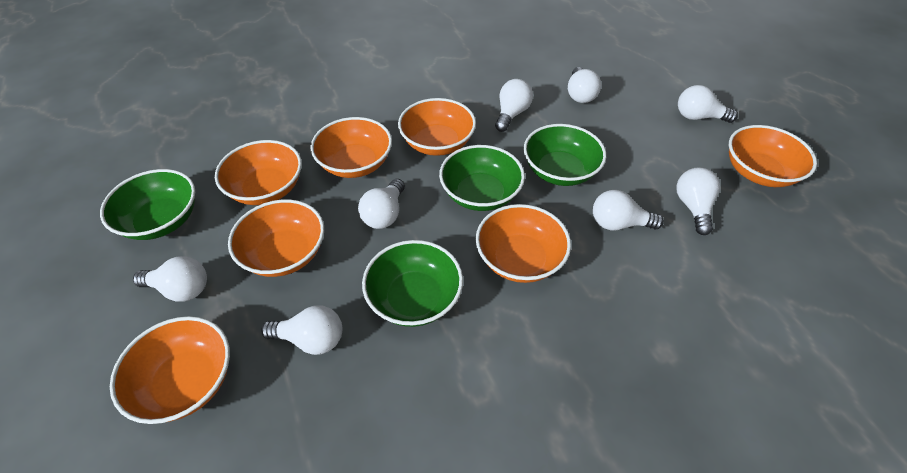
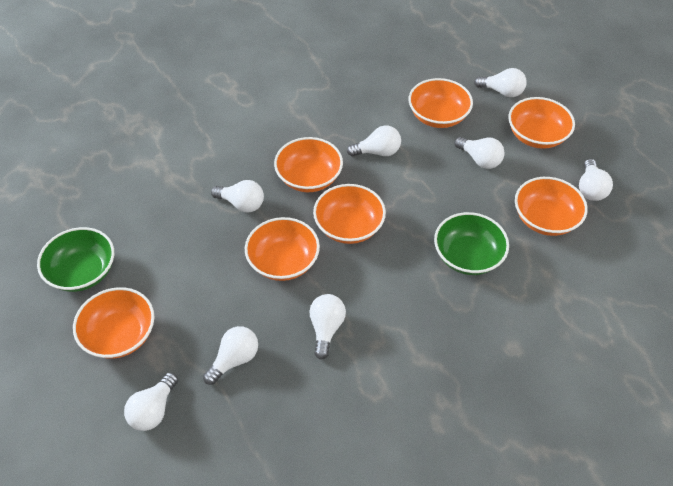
green bowl: [100,169,195,240] [362,240,463,327] [439,145,525,211] [524,124,606,186] = 4 -> [37,227,114,292] [434,212,509,275] = 2

